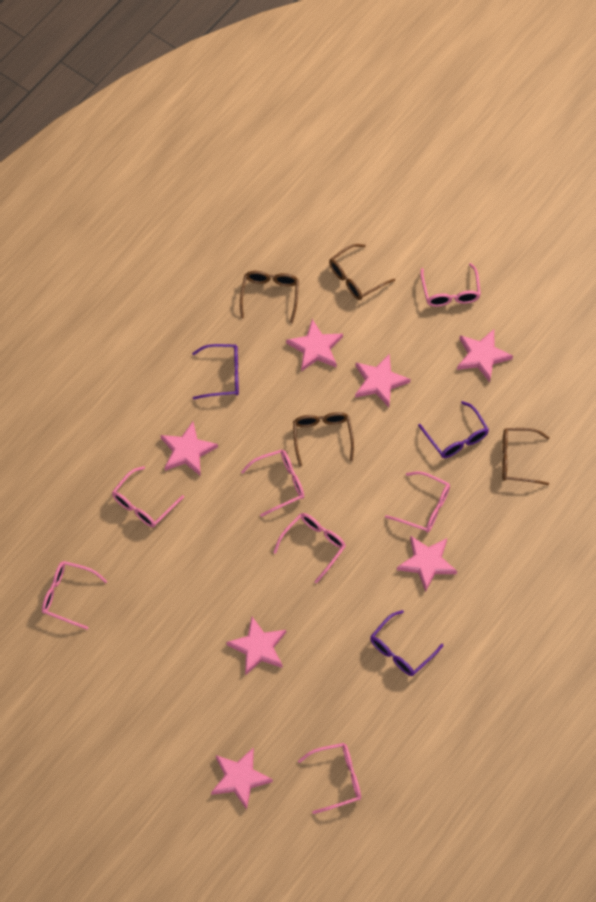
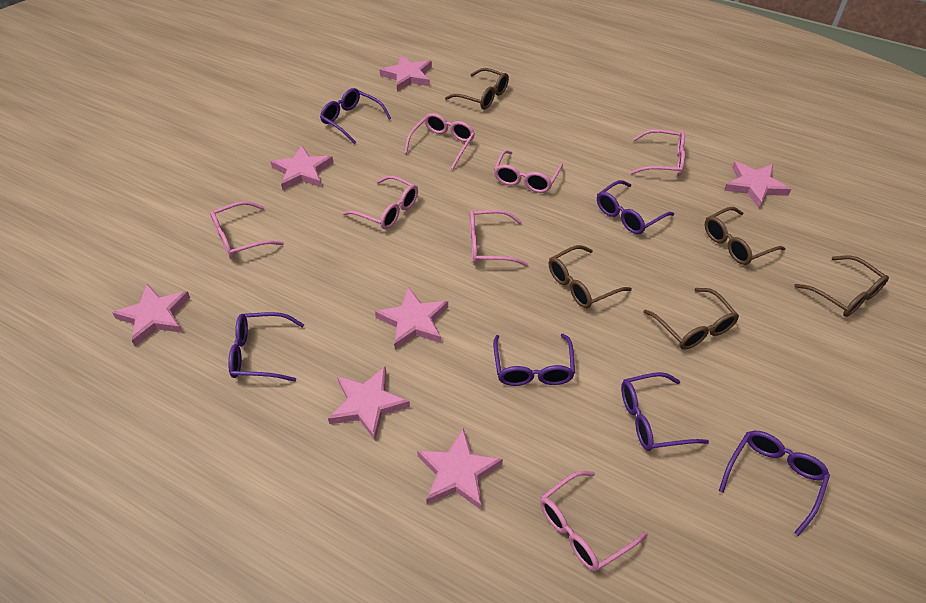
brown glasses: [240,271,299,323] [293,412,354,467] [329,244,395,300] [502,428,550,485] = 4 -> [445,68,509,110] [549,245,632,308] [644,288,739,350] [705,207,785,265] [794,256,889,317] = 5
purple glasses: [192,344,239,400] [370,610,444,676] [418,401,489,458] = 3 -> [228,312,304,382] [320,88,391,144] [493,334,575,386] [597,180,674,234] [621,372,709,451] [719,431,830,536] = 6

